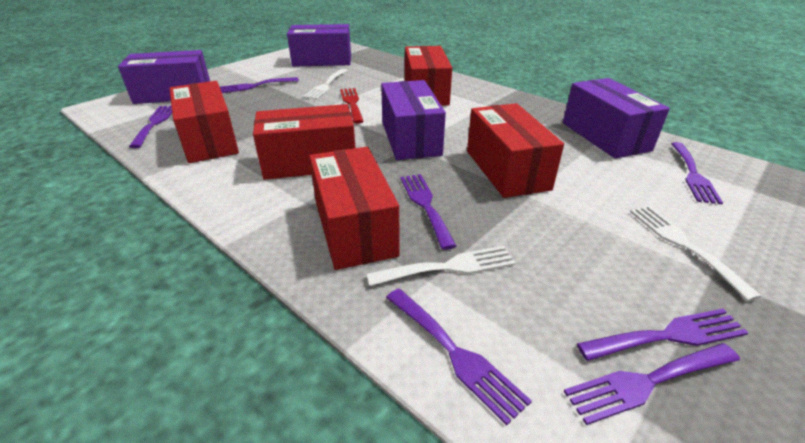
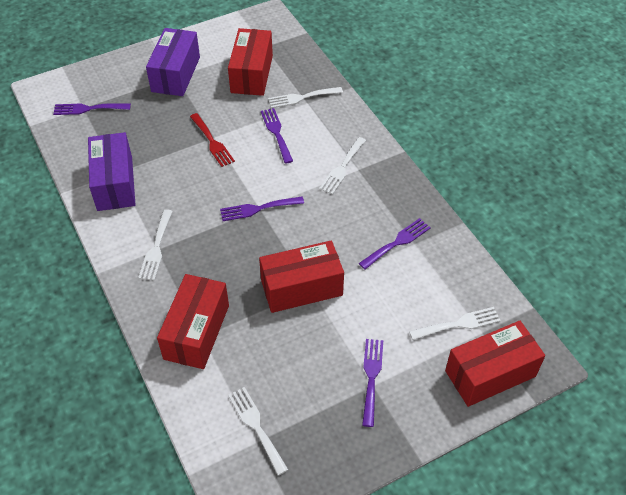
purple box: [118,50,210,104] [287,24,351,67] [381,80,446,160] [563,78,670,159] = 4 -> [88,132,135,211] [146,28,200,96] = 2
purple fork: [129,106,172,148] [220,77,299,93] [386,289,532,425] [400,174,456,250] [564,343,740,425] [577,309,748,361] [671,142,723,204] = 7 -> [53,103,131,115] [220,197,304,221] [261,108,293,164] [359,218,431,270] [362,339,383,427] = 5
red box: [169,81,239,163] [253,104,355,180] [309,147,400,270] [405,46,452,106] [467,103,564,198] = 5 -> [157,274,229,369] [228,28,273,96] [259,241,344,313] [445,321,545,407] = 4
white fork: [303,69,348,100] [366,246,516,286] [630,206,762,301] = 3 -> [138,209,173,281] [228,387,288,475] [268,87,343,108] [319,137,366,194] [409,307,501,340] = 5

